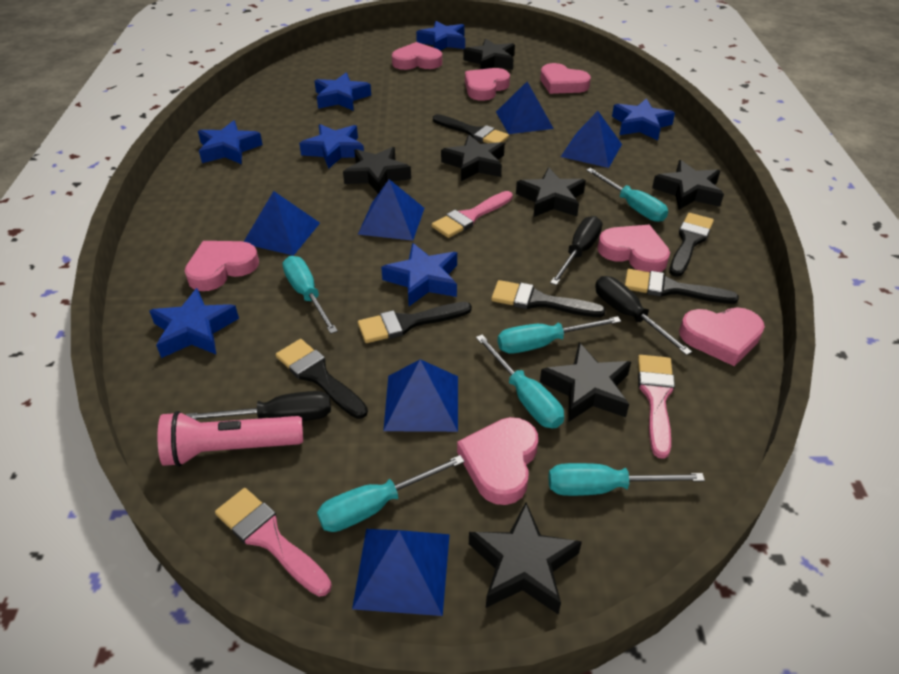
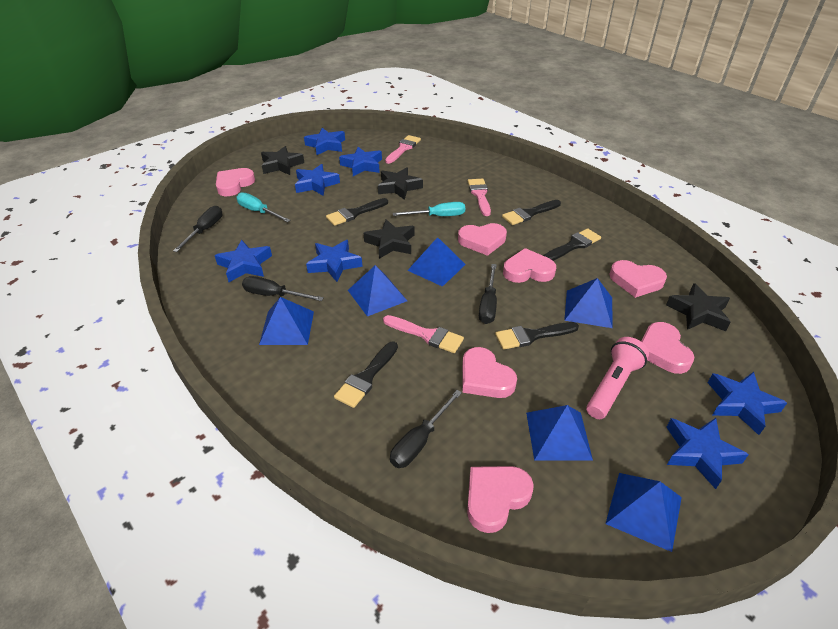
black brush: [276,339,368,419] [358,302,472,343] [433,114,509,143] [491,280,606,317] [625,269,739,304] [669,213,714,277] = 6 -> [326,198,388,226] [334,341,398,408] [495,322,579,350] [502,200,561,225] [544,229,601,261] = 5
black screwdriver: [186,391,331,421] [550,216,602,285] [595,276,692,355] = 3 -> [173,206,222,252] [242,276,324,301] [390,390,462,468] [479,264,497,324] = 4
black star: [343,147,411,194] [441,135,505,181] [463,38,515,70] [469,502,582,614] [516,167,586,217] [540,342,631,422] [652,160,724,210] = 7 -> [261,146,304,175] [364,219,415,259] [378,167,423,200] [666,283,731,331] = 4
turquoise screwdriver: [283,256,338,334] [317,455,465,532] [476,335,564,428] [498,316,621,354] [548,463,705,496] [586,168,668,222] = 6 -> [236,192,291,222] [393,202,465,216] = 2

